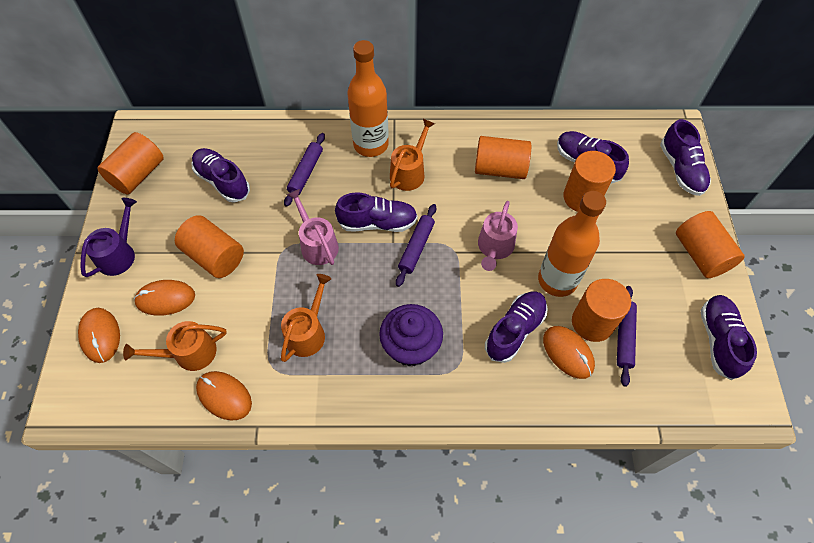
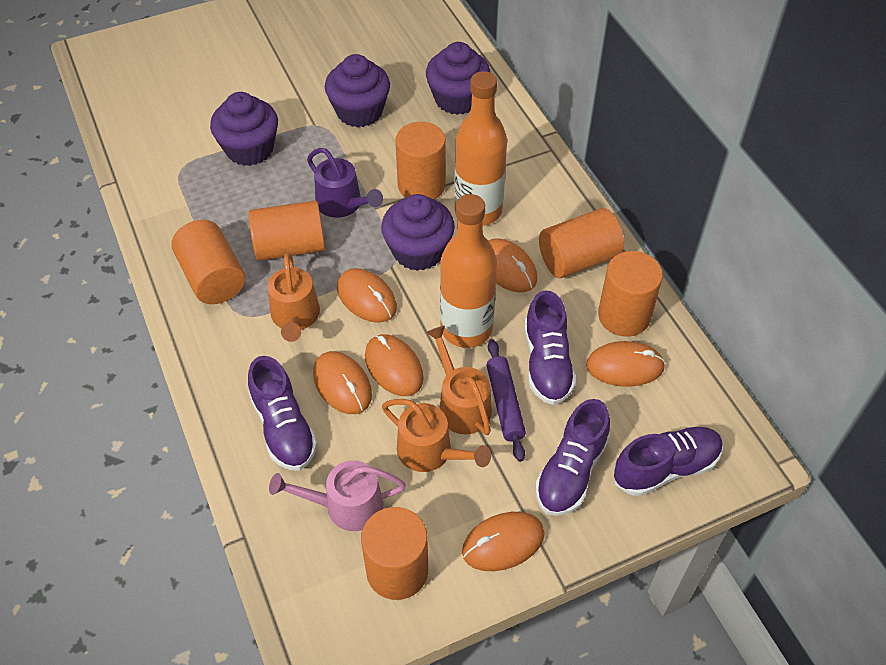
orange mouse: [78,308,120,363] [134,280,195,316] [196,371,252,421] [543,326,595,379] = 4 -> [313,351,372,414] [337,268,397,323] [365,334,424,396] [462,512,545,571] [488,238,537,292] [586,341,665,387] = 6
pink watering can: [287,189,339,265] [478,201,518,271] = 2 -> [269,460,406,531] = 1
purple cupcake: [379,304,443,366] = 1 -> [210,92,278,166] [325,54,390,127] [381,194,455,271] [426,42,490,115] = 4
purple rolling pin: [284,133,325,207] [396,204,436,287] [617,286,637,387] = 3 -> [487,339,526,462] = 1
purple shoe: [191,148,250,202] [335,192,418,232] [485,291,548,363] [557,131,629,184] [660,119,711,196] [700,295,757,380] = 6 -> [248,356,317,470] [524,290,576,405] [535,399,610,516] [614,427,723,496] = 4

